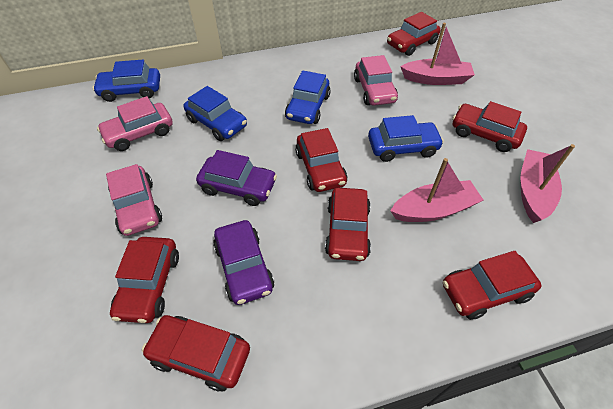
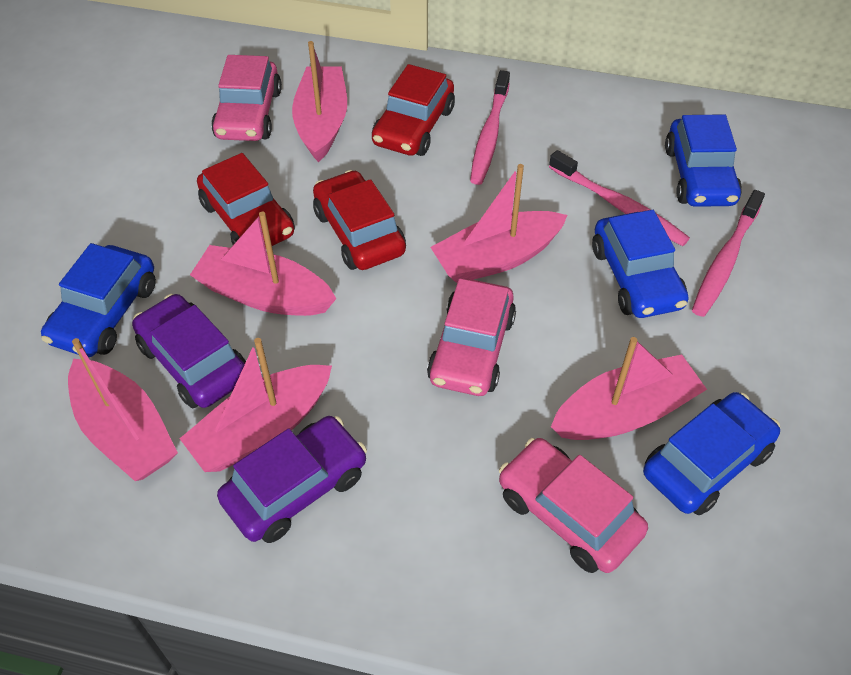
pink boat: [390,158,483,222] [400,23,475,85] [520,144,575,223] = 3 -> [68,338,178,481] [179,338,332,472] [190,212,337,316] [292,41,347,162] [430,164,567,283] [551,337,707,440] = 6
pink toothbrush: none = 0 -> [470,70,510,185] [549,150,690,246] [692,190,765,317] = 3
red car: [110,237,179,323] [142,315,250,391] [295,128,347,192] [325,188,371,261] [387,12,441,56] [443,251,542,320] [452,101,527,152] = 7 -> [197,153,295,247] [313,170,406,270] [372,64,455,156] = 3

